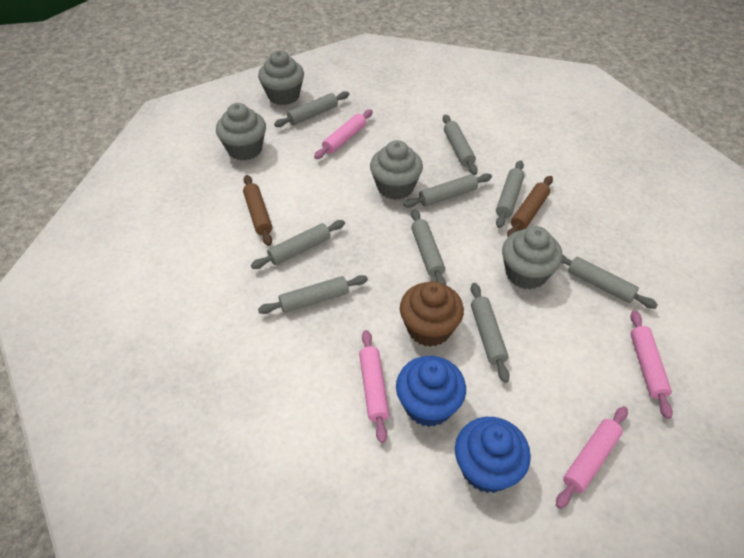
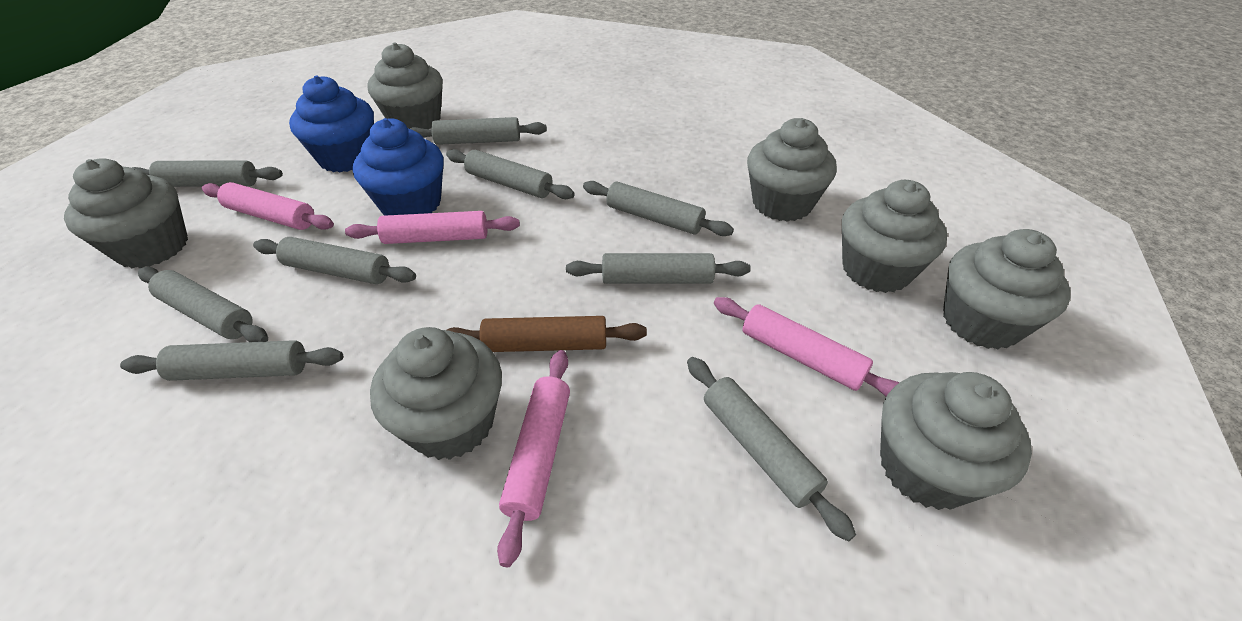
brown cupcake: [400,281,464,347] = 1 -> none = 0
brown rolling pin: [243,175,272,246] [507,176,553,237] = 2 -> [447,316,647,352] = 1
grey cupcake: [216,103,266,161] [258,51,304,105] [370,140,423,200] [502,226,563,290] = 4 -> [64,158,188,268] [368,42,443,129] [370,327,502,460] [747,118,837,222] [842,180,947,293] [880,372,1032,510] [943,229,1071,349] = 7

